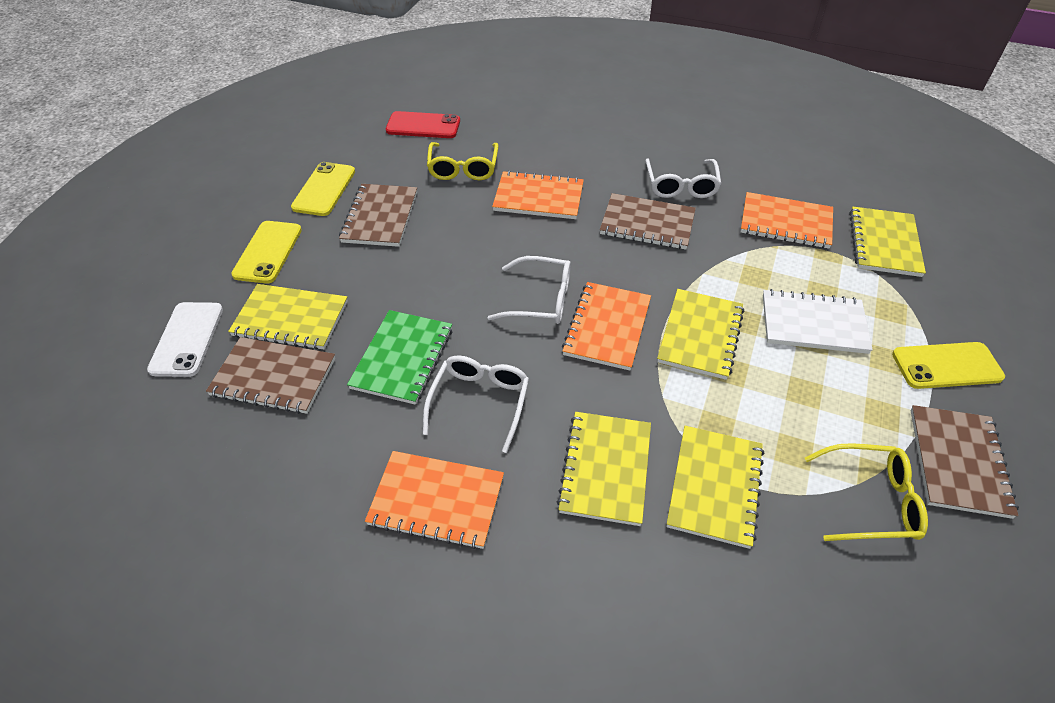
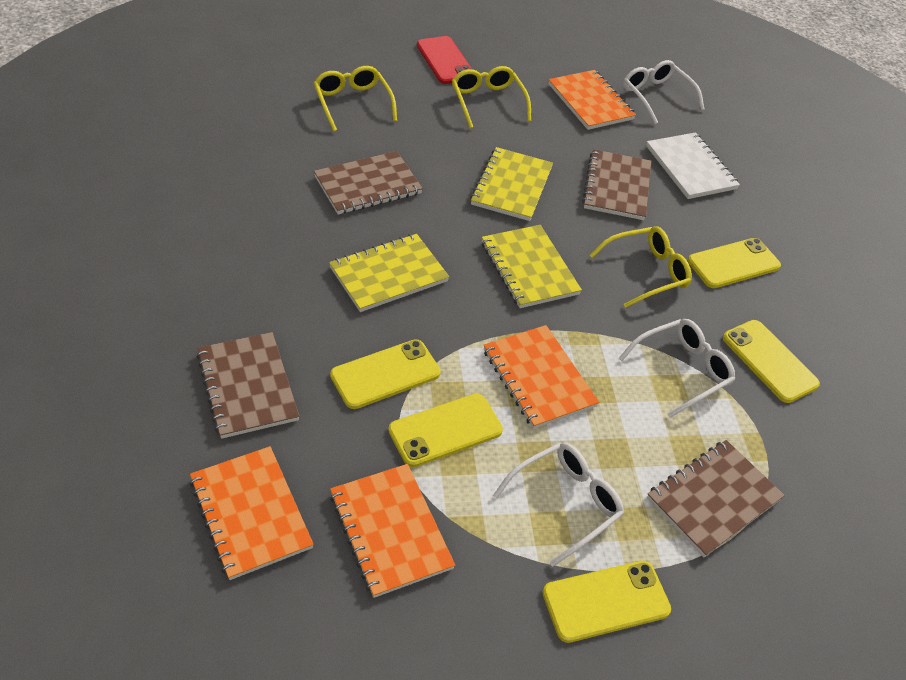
green notebook: [347,310,452,405] = 1 -> none = 0
white phone: [147,302,223,377] = 1 -> none = 0
yellow glasses: [427,142,498,180] [805,443,928,541] = 2 -> [314,66,397,131] [452,66,531,129] [590,226,692,308] = 3
yellow notebook: [228,284,348,350] [557,412,651,526] [657,289,745,380] [667,426,765,549] [850,207,926,277] = 5 -> [329,234,449,312] [470,147,553,221] [482,225,582,308] = 3
yellow phone: [231,221,302,283] [291,162,355,216] [892,342,1005,389] = 3 -> [330,339,441,409] [388,393,503,467] [542,561,671,643] [688,238,781,288] [723,320,820,403] = 5

